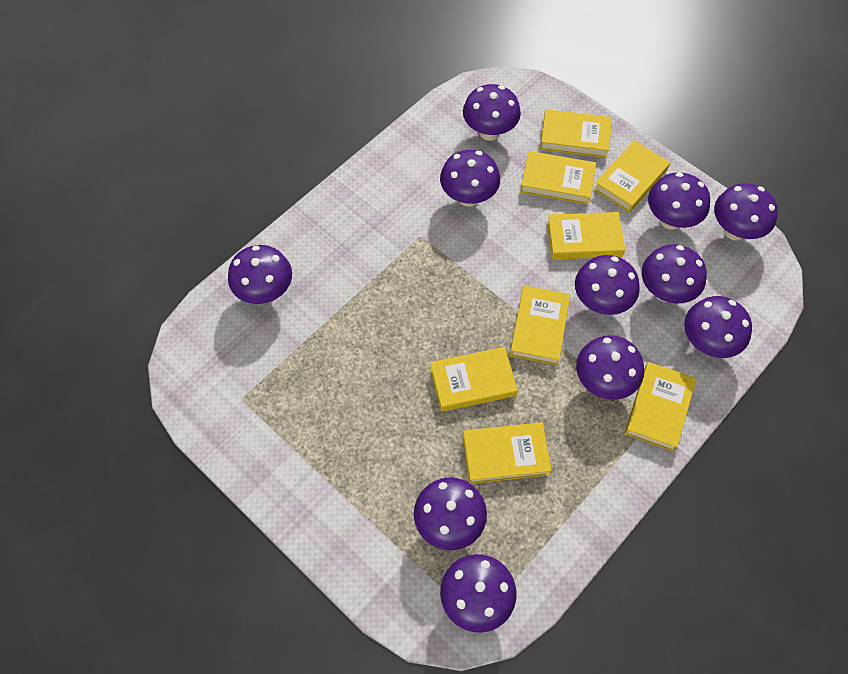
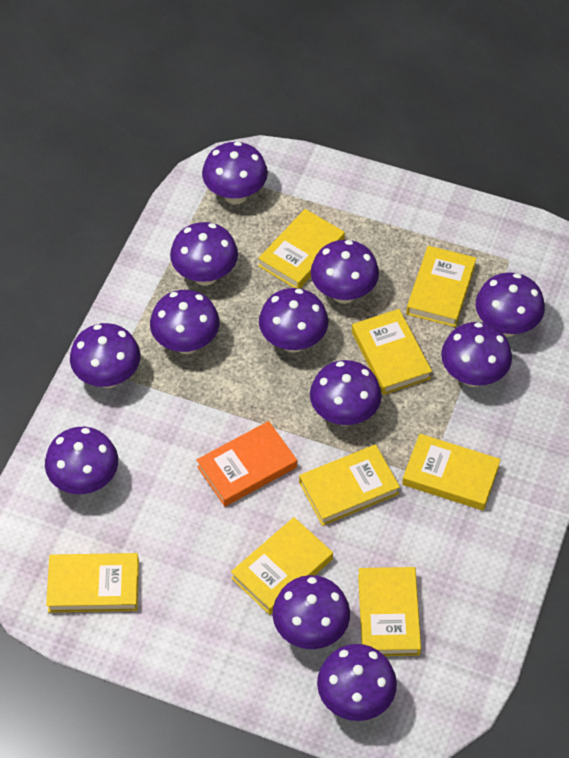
orange book: none = 0 -> [197,421,297,507] = 1
purple mushroom: [228,245,292,304] [414,477,487,550] [440,150,500,207] [440,554,516,633] [463,84,521,141] [575,255,640,315] [576,335,644,400] [642,244,707,304] [648,172,710,230] [684,296,752,358] [714,183,778,241] = 11 -> [45,427,118,494] [70,323,140,388] [150,290,220,354] [170,222,238,286] [202,141,268,204] [259,288,328,353] [272,575,350,649] [310,360,382,426] [311,240,379,304] [317,644,397,721] [441,322,512,387] [476,272,545,337] = 12

